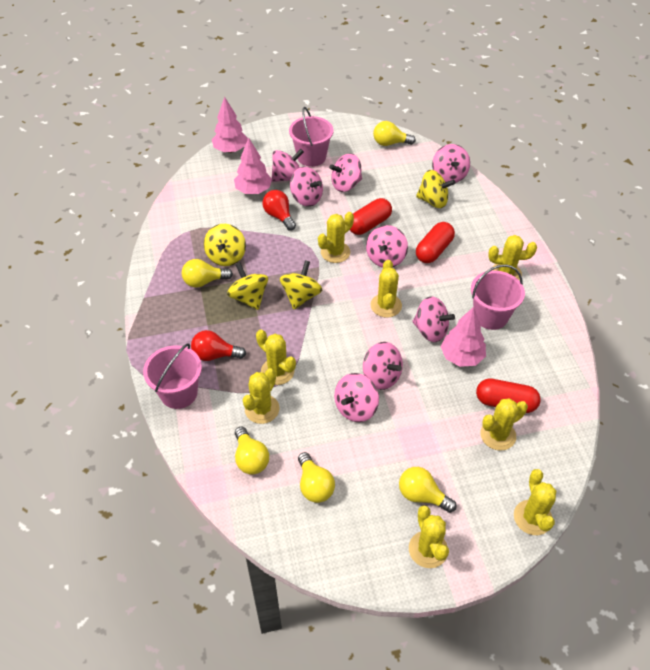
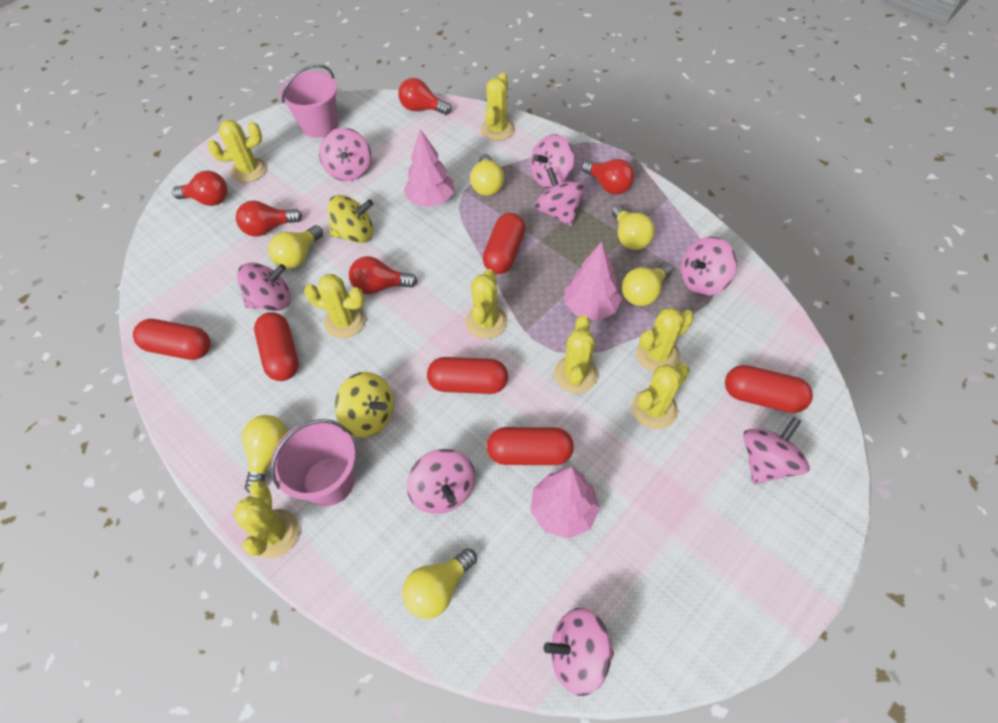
pink bucket: [143,343,202,409] [289,107,334,167] [471,264,525,330] = 3 -> [271,419,355,506] [280,64,338,138] = 2
red capsule: [350,198,392,235] [416,222,455,263] [476,378,541,413] = 3 -> [133,319,210,360] [254,312,299,381] [427,357,508,394] [483,213,525,274] [487,427,574,465] [725,365,813,413] = 6
red light bulb: [191,330,246,361] [262,190,296,231] = 2 -> [172,171,228,206] [236,200,302,237] [349,256,417,294] [398,78,452,115] [582,159,634,194] = 5
yellow light bulb: [182,259,233,288] [235,427,269,475] [298,452,335,503] [373,121,416,146] [399,467,457,513] = 5 -> [242,415,288,493] [268,225,323,269] [402,548,477,619] [470,154,504,196] [612,205,655,250] [622,263,673,306] = 6
yellow spinning top: [204,224,246,266] [227,263,268,310] [280,260,322,309] [416,170,455,208] = 4 -> [328,195,373,243] [335,372,394,438] = 2

